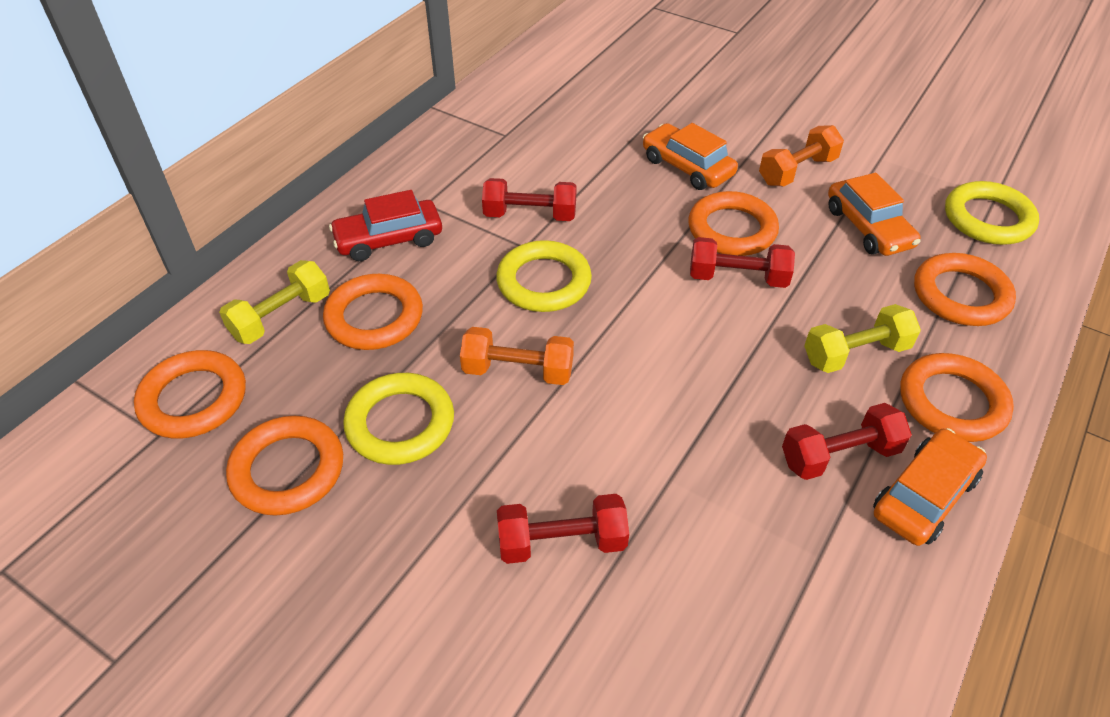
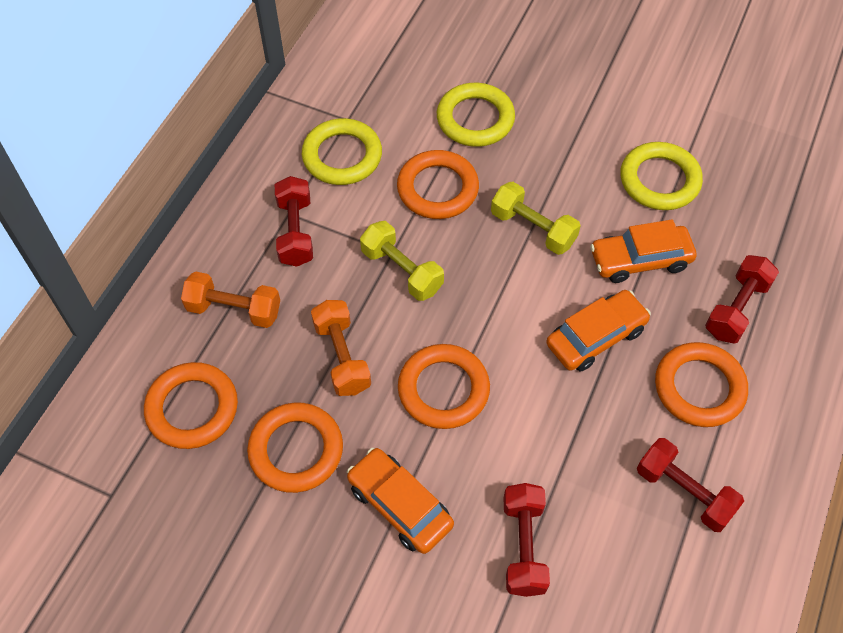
orange ring: [134,350,246,439] [226,416,343,516] [323,274,423,350] [688,191,779,256] [900,353,1014,442] [914,253,1016,326] = 6 -> [144,362,238,449] [247,403,343,493] [397,150,479,219] [398,344,490,429] [655,342,748,427] = 5
red car: [329,190,442,261] = 1 -> none = 0

